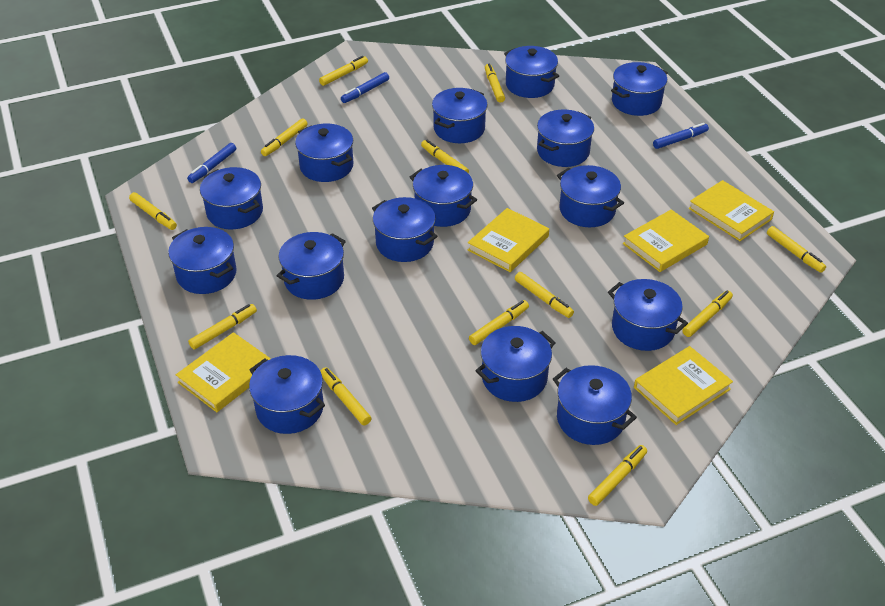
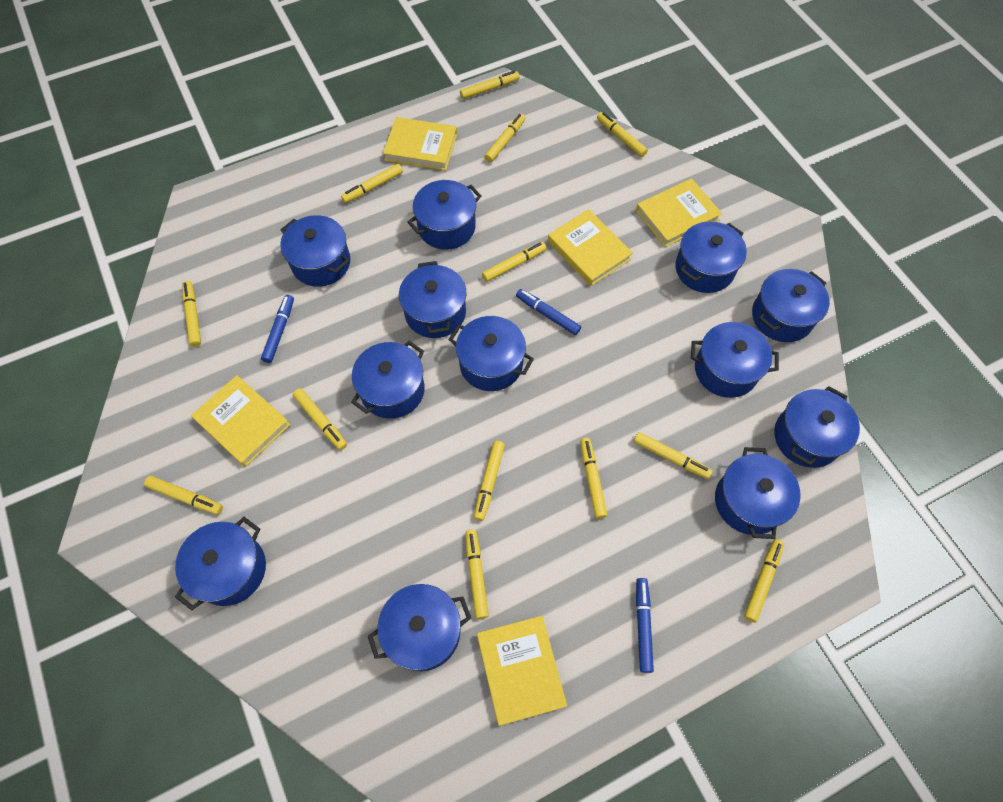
blue pot: [168,227,237,294] [200,167,263,229] [249,355,325,434] [277,232,346,300] [295,124,353,182] [372,197,438,262] [410,165,477,227] [432,88,488,143] [475,326,556,402] [504,46,559,98] [537,110,594,167] [553,365,637,445] [557,165,624,227] [608,279,688,351] [611,62,668,116] = 15 -> [175,517,266,611] [280,215,350,287] [351,341,425,419] [368,584,471,671] [399,261,467,338] [407,180,482,250] [448,316,534,391] [675,221,747,293] [691,322,779,398] [715,447,800,539] [752,269,830,342] [774,386,860,468] = 12
yellow marker: [129,192,177,230] [188,304,257,350] [261,118,307,156] [319,56,368,86] [321,367,372,425] [421,140,469,173] [469,300,529,345] [485,63,505,103] [515,272,574,318] [588,445,647,506] [682,290,733,337] [767,226,826,273] = 12 -> [144,476,223,515] [182,281,201,347] [293,388,347,450] [341,164,403,203] [460,71,520,99] [465,529,489,619] [474,441,505,521] [482,242,547,282] [484,114,525,162] [580,438,607,519] [597,112,648,157] [634,432,712,479] [744,539,784,623] = 13

